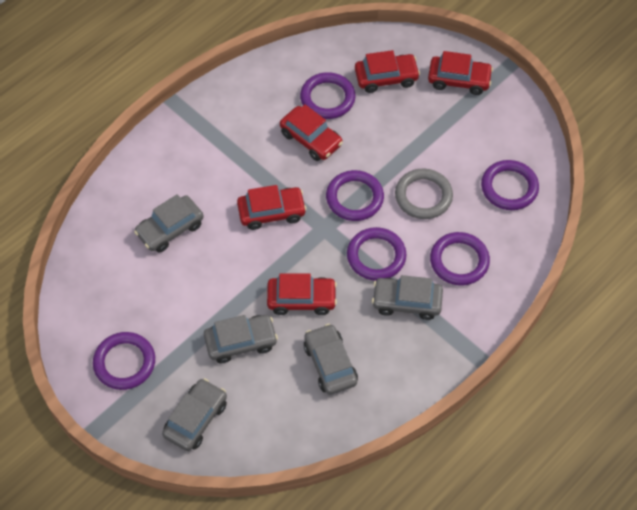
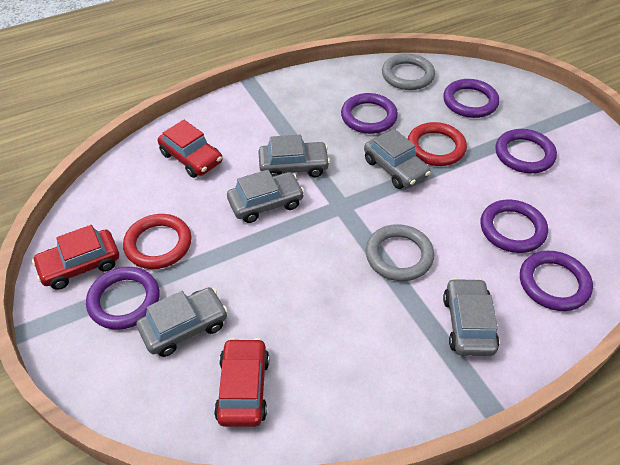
grey ring: [395,169,453,219] = 1 -> [366,224,434,281] [382,54,435,90] = 2
red car: [237,185,307,230] [267,273,337,315] [280,104,343,161] [355,50,420,93] [428,51,493,95] = 5 -> [32,225,119,290] [158,120,223,178] [214,338,269,427] = 3
red ring: none = 0 -> [123,214,191,269] [408,122,467,166] = 2

